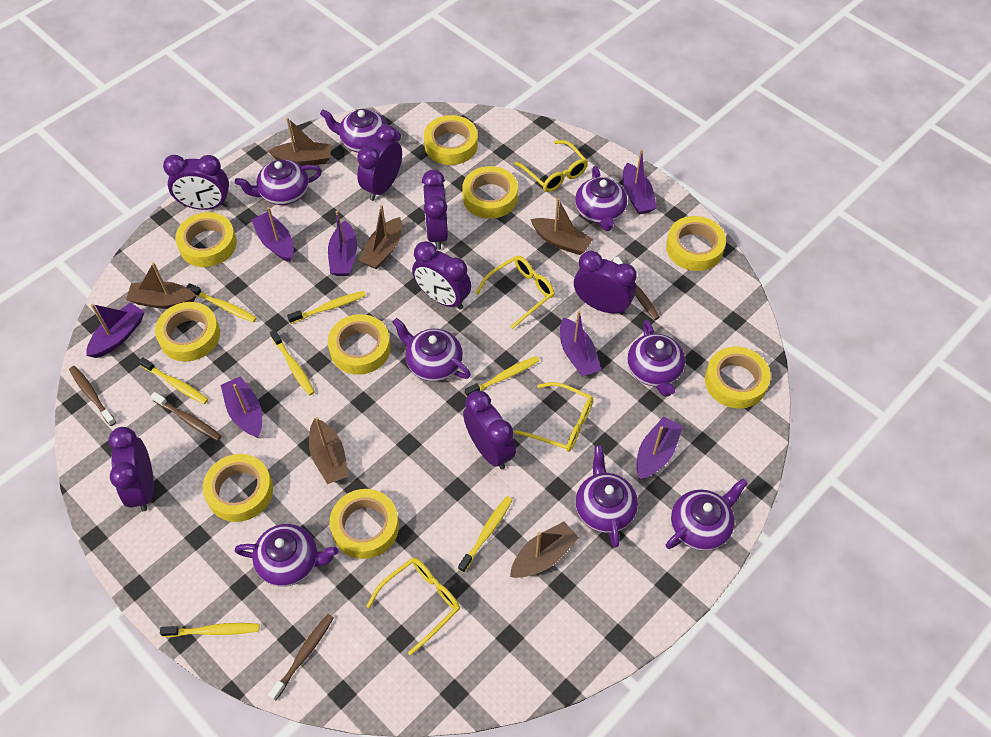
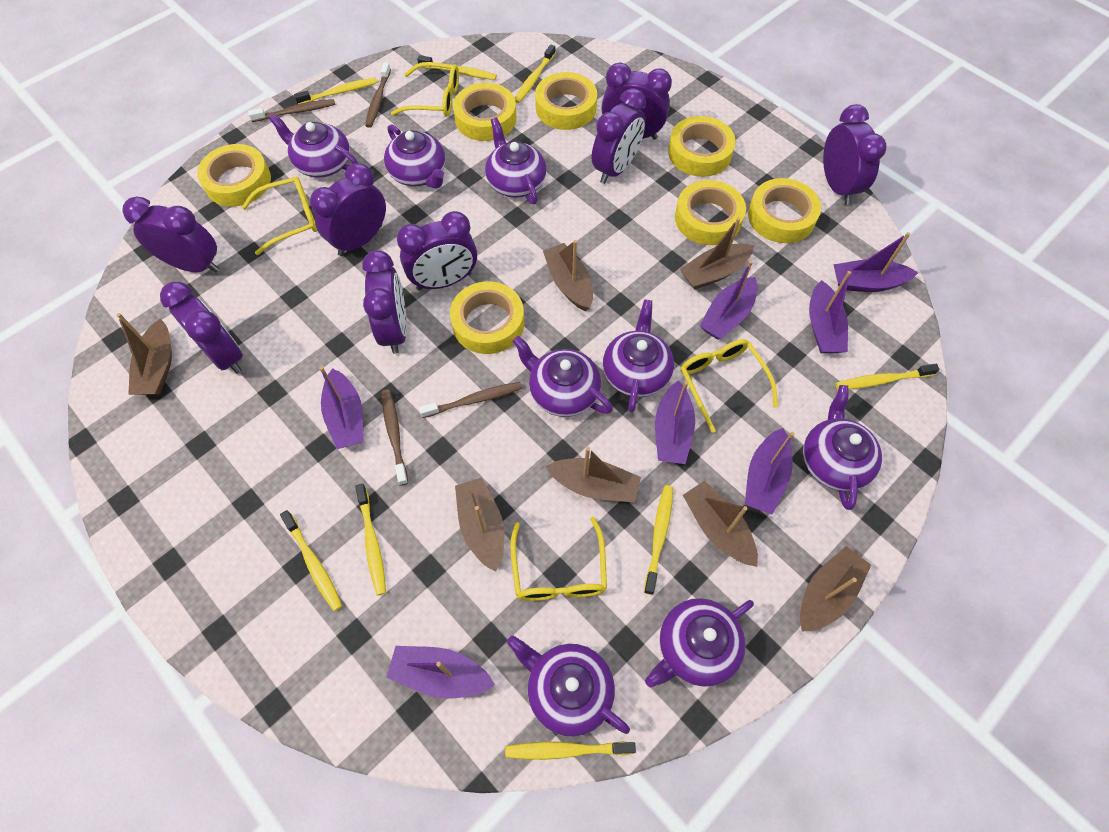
brown boat: [126,262,197,309] [268,117,331,166] [309,417,349,484] [358,205,402,269] [510,522,579,578] [530,198,593,255] = 6 -> [117,313,172,395] [455,477,505,571] [543,240,593,311] [545,447,641,502] [680,218,754,289] [683,480,758,567] [800,546,871,632] = 7
purple clock: [109,427,154,512] [163,155,229,210] [357,125,402,201] [412,241,471,310] [422,170,448,250] [463,391,516,470] [574,251,637,315] = 7 -> [122,197,219,272] [160,282,243,374] [310,163,386,256] [362,250,407,354] [397,211,477,290] [592,88,646,184] [601,62,672,140] [823,104,886,205] = 8
yellow tape: [155,302,220,362] [175,212,237,267] [203,454,273,522] [328,314,391,375] [330,489,399,559] [424,115,478,165] [462,166,518,219] [666,216,726,271] [705,346,771,409] = 9 -> [197,144,271,207] [450,281,524,354] [453,83,517,141] [535,72,597,130] [668,116,736,177] [675,180,746,245] [748,178,821,243] = 7
yellow toothbrush: [139,357,208,404] [160,623,260,637] [186,283,257,323] [270,330,315,396] [287,291,366,324] [458,496,512,573] [465,356,540,396] = 7 -> [280,510,342,611] [294,78,378,104] [355,484,386,595] [417,55,497,80] [505,741,636,760] [515,44,556,103] [644,485,673,595] [835,364,940,390] = 8

